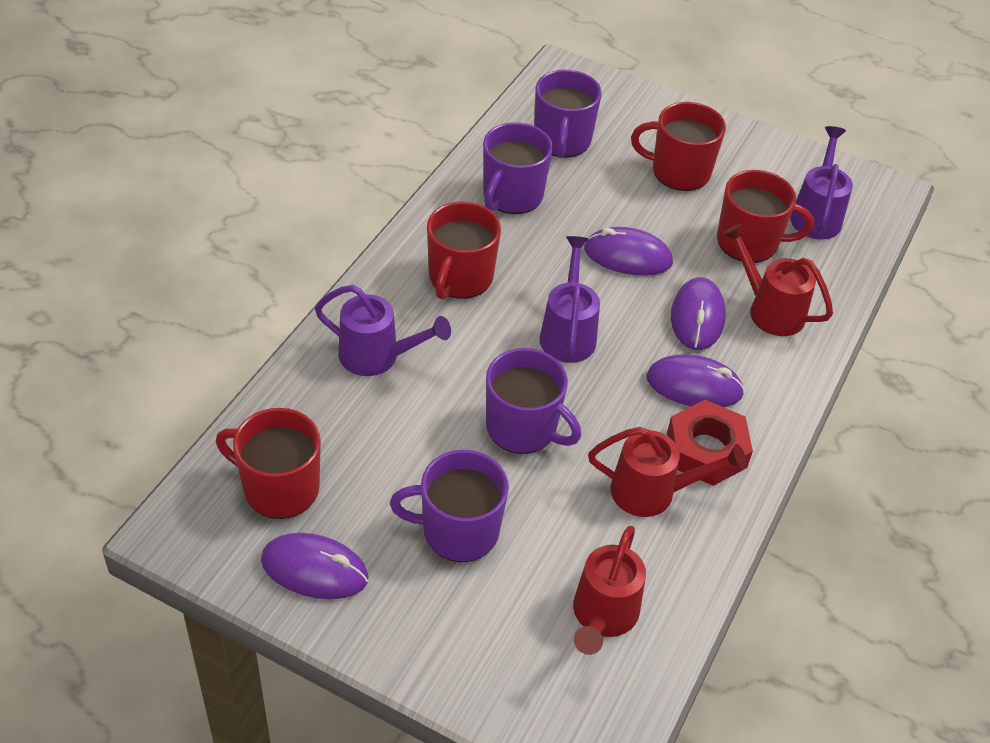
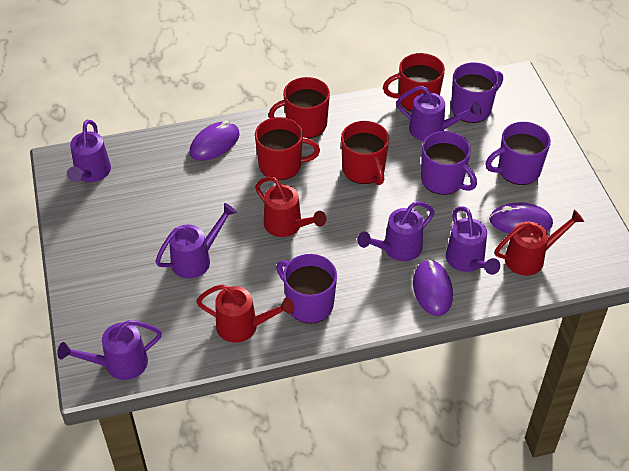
purple mouse: [261,533,369,599] [584,227,673,276] [646,354,745,407] [671,277,726,350] = 4 -> [189,121,240,161] [413,259,453,316] [489,202,553,234] = 3
purple watering can: [315,285,451,376] [539,236,600,363] [790,126,853,240] = 3 -> [57,320,162,380] [67,120,111,182] [155,203,237,279] [357,201,435,261] [396,86,481,141] [446,206,500,275] = 6
red nut: [667,400,753,486] = 1 -> none = 0

